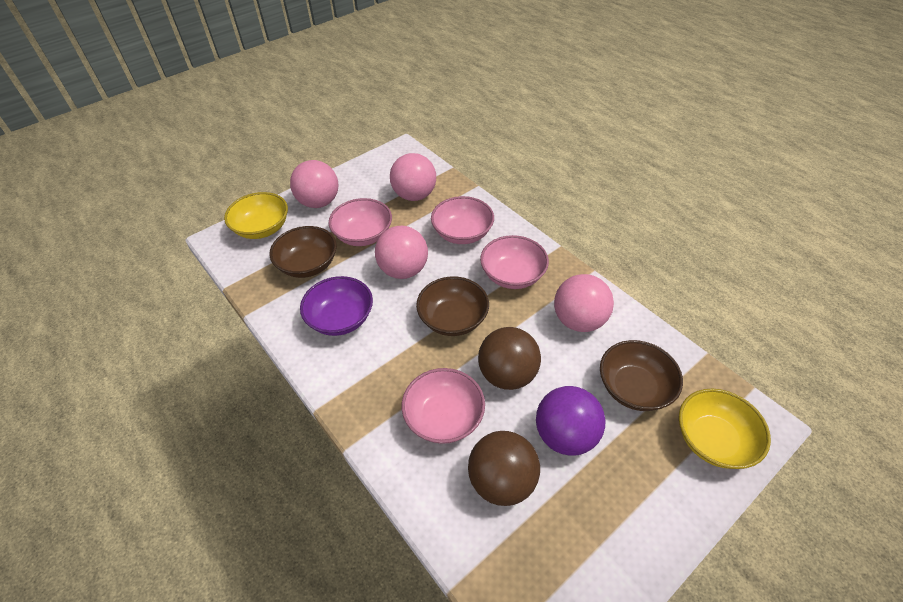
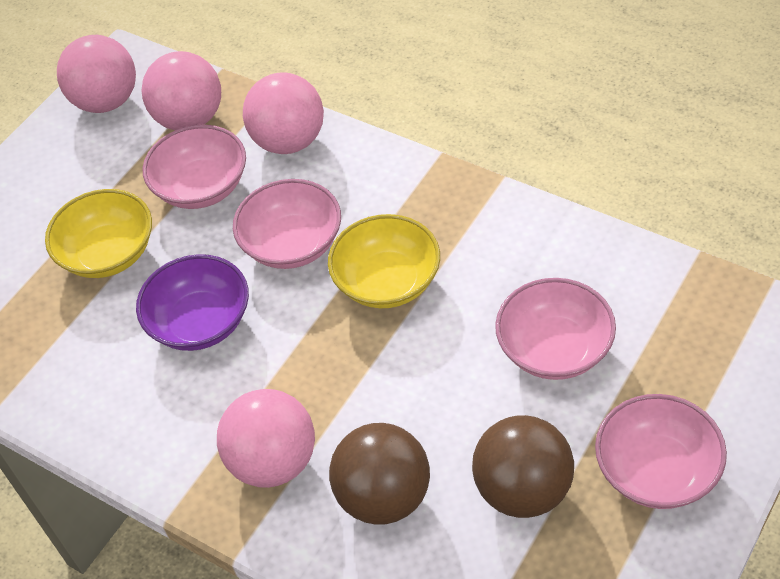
brown bowl: [269,226,337,278] [416,276,489,336] [600,340,683,411] = 3 -> none = 0
purple ball: [536,386,605,456] = 1 -> none = 0

